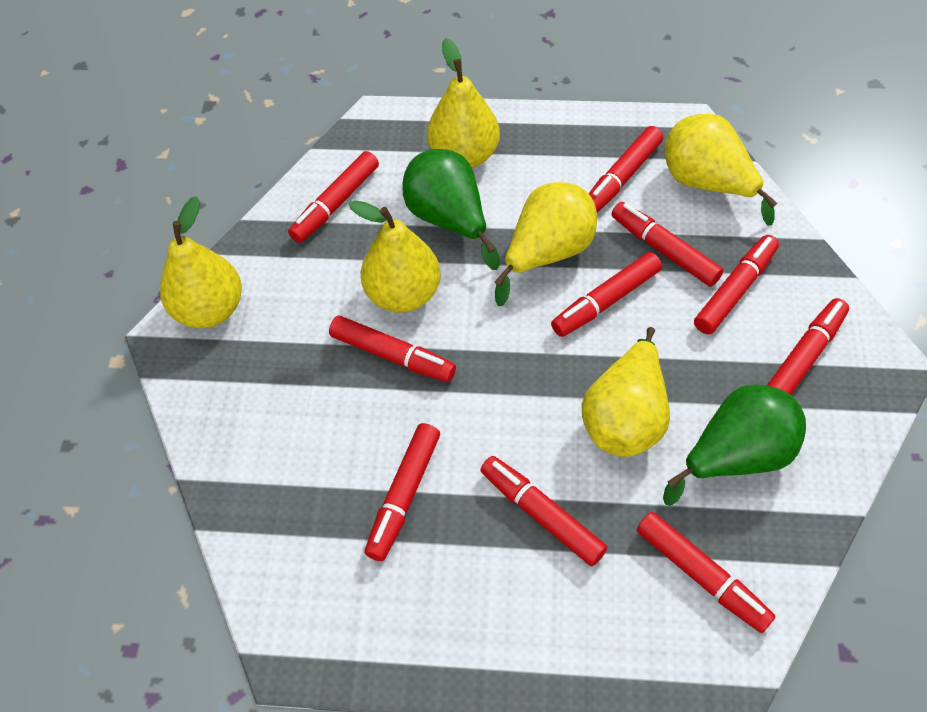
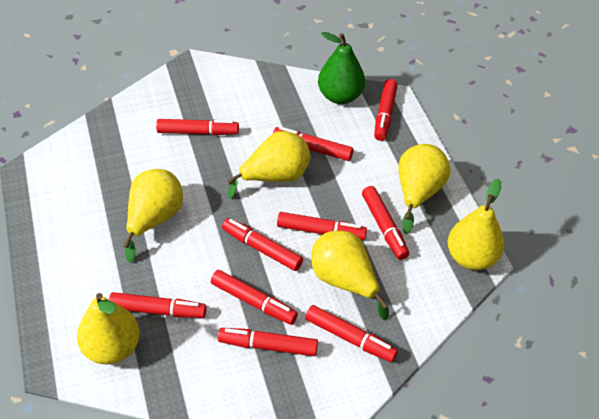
green pear: [403,149,500,270] [663,385,806,506] = 2 -> [318,32,365,104] = 1

